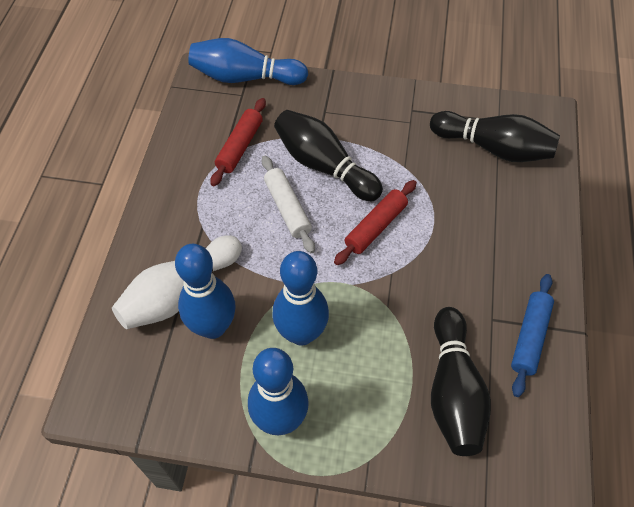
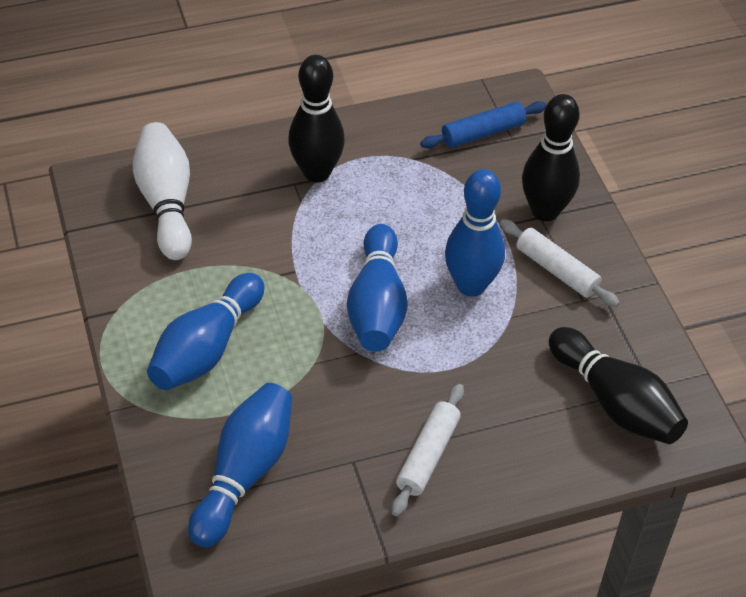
red rolling pin: [210,98,266,186] [334,180,417,265] = 2 -> none = 0
white rolling pin: [262,156,315,253] = 1 -> [392,384,464,516] [500,219,620,307] = 2

